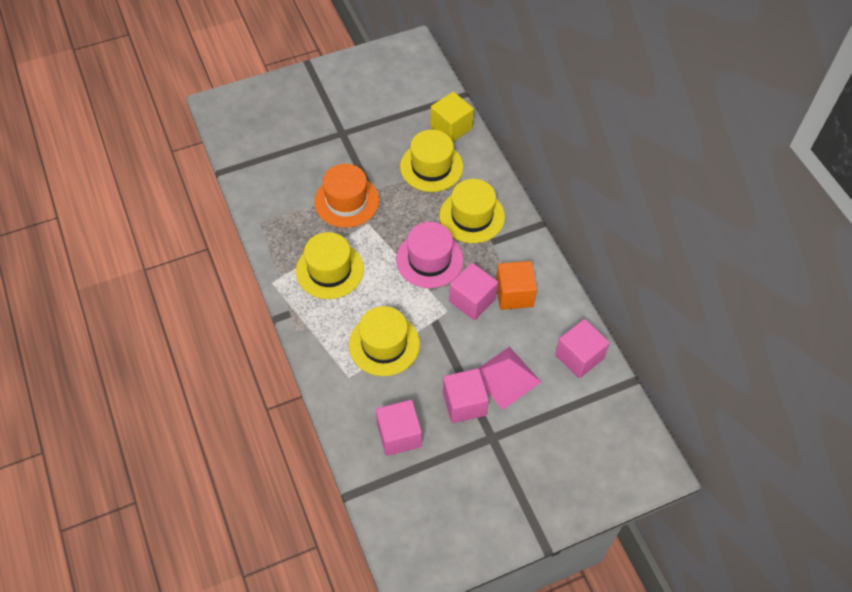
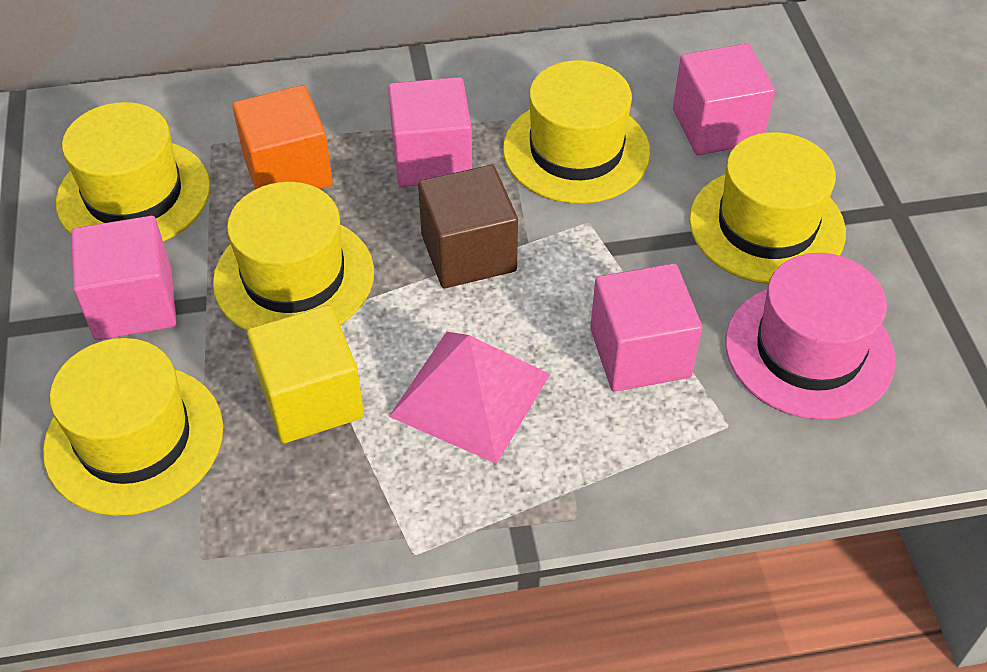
brown cube: none = 0 -> [418,165,518,288] = 1
orange hat: [314,164,379,228] = 1 -> none = 0
yellow hat: [296,232,364,299] [349,306,420,376] [400,130,463,192] [440,179,505,243] = 4 -> [43,338,223,516] [56,102,210,242] [213,182,374,331] [503,60,651,204] [689,132,846,284] = 5

